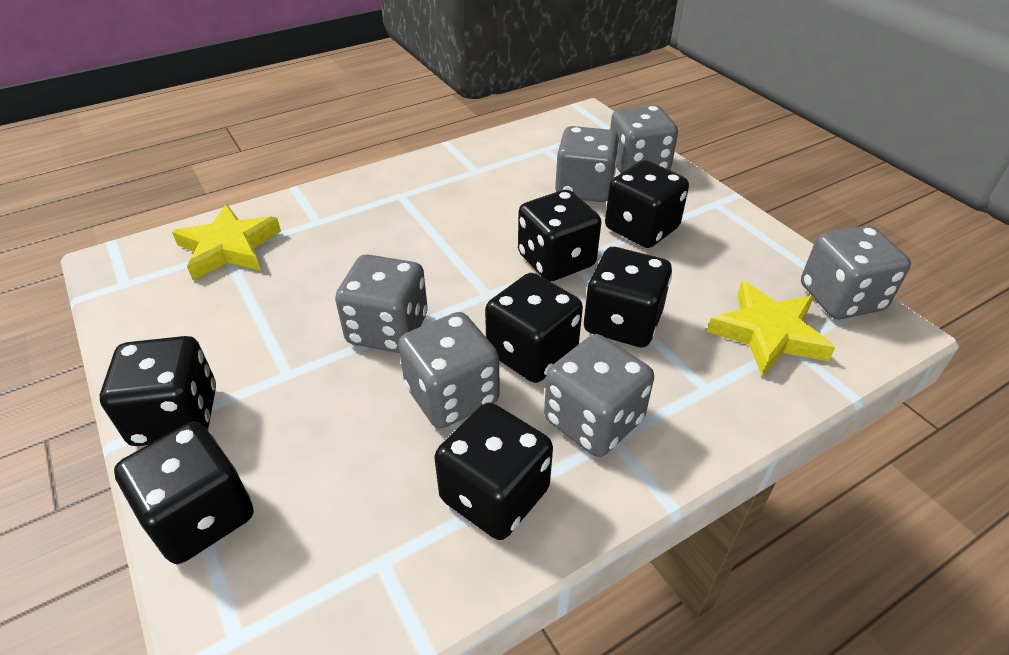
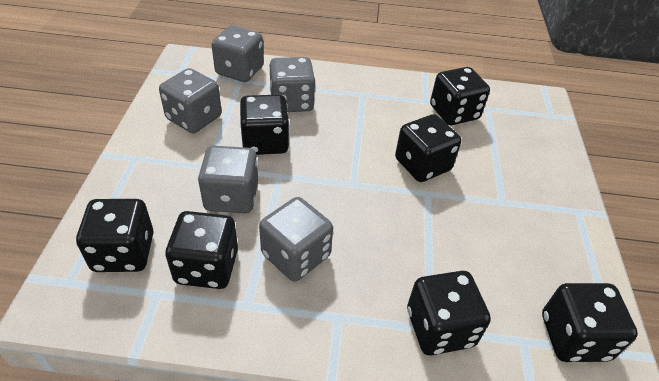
grey dice: [335,254,428,353] [398,312,500,429] [544,334,654,457] [555,126,619,202] [610,105,678,173] [801,225,911,319] = 6 -> [159,68,222,133] [198,146,258,213] [212,25,264,82] [259,197,333,282] [270,57,315,112] = 5
yellow star: [172,204,281,280] [707,281,835,376] = 2 -> none = 0

